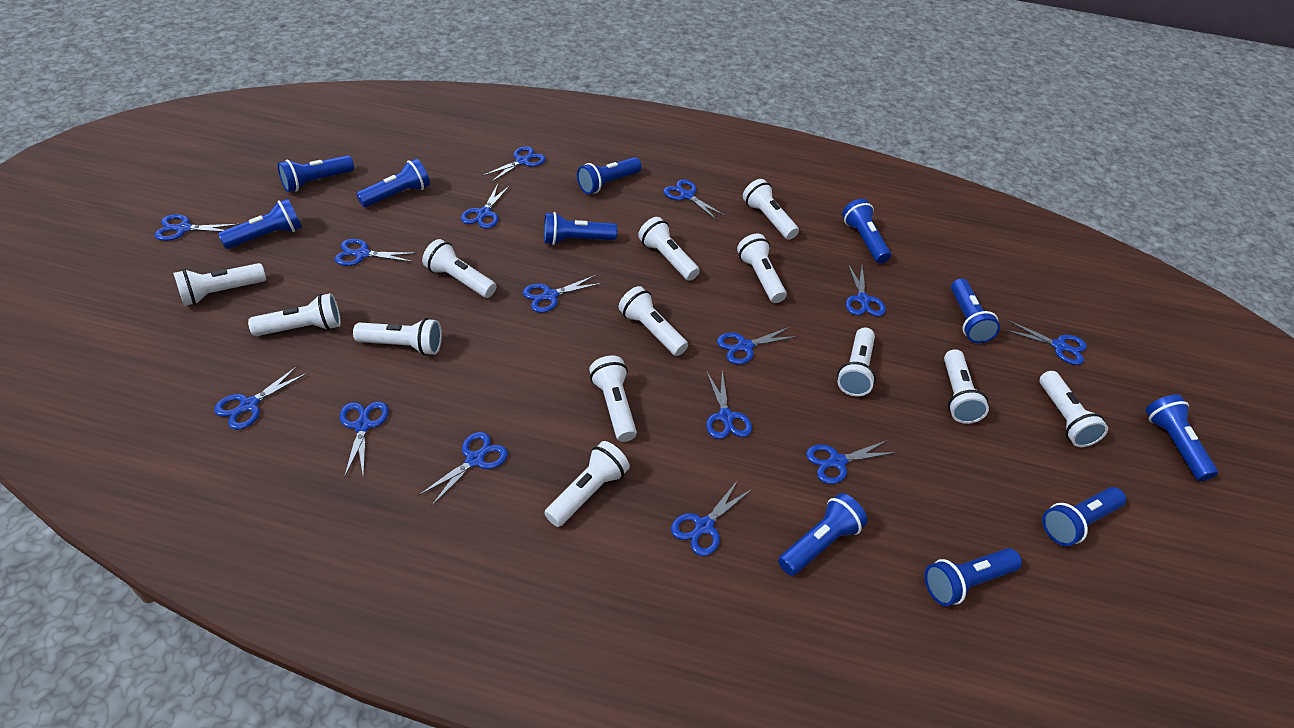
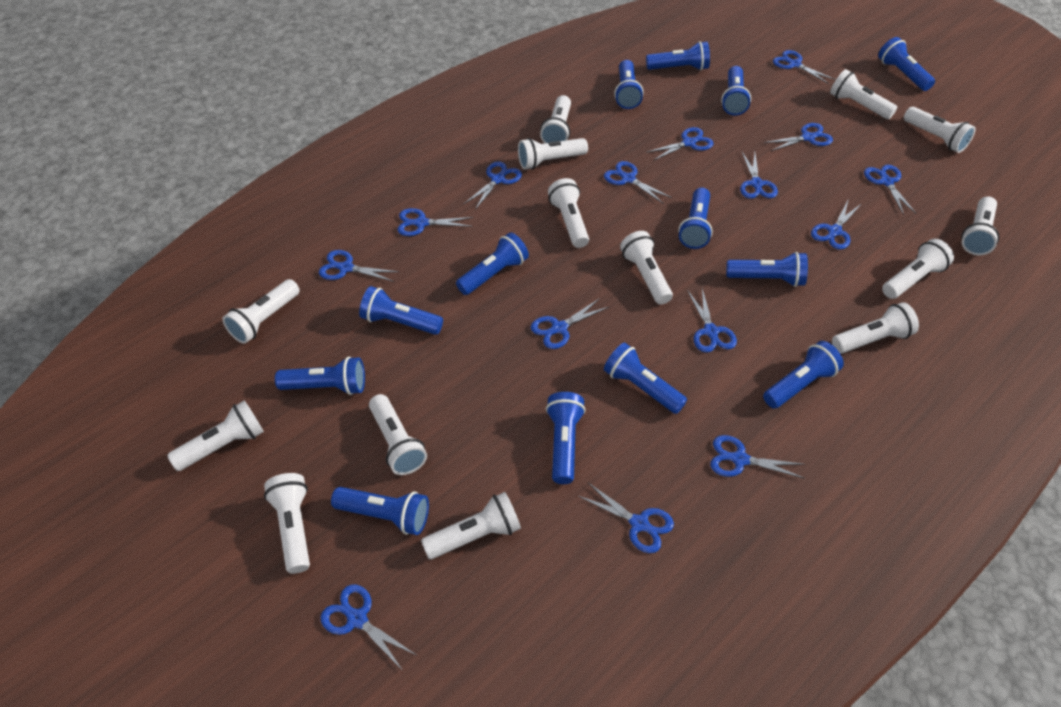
blue flashlight: [218,199,302,249] [278,155,354,192] [356,159,430,207] [544,212,617,245] [577,157,642,194] [778,493,868,576] [842,199,891,264] [924,548,1022,606] [951,278,1000,343] [1042,487,1126,546] [1146,394,1218,481] = 11 -> [275,357,365,395] [331,487,429,535] [359,286,443,335] [456,232,529,295] [546,392,586,484] [604,343,687,414] [614,60,644,109] [646,41,710,70] [678,188,713,249] [721,66,751,115] [726,252,808,287] [763,341,844,409] [878,37,935,91] = 13
white flashlight: [173,263,266,306] [248,293,341,336] [353,318,442,356] [422,239,496,298] [544,441,630,527] [589,355,637,442] [618,286,688,356] [638,217,700,281] [737,234,787,303] [743,179,799,240] [837,327,876,396] [944,349,989,424] [1040,371,1108,447] = 13 -> [167,401,264,471] [222,279,300,344] [264,473,310,574] [369,394,427,475] [421,492,521,559] [518,138,588,170] [540,95,571,143] [548,178,589,248] [620,231,673,305] [830,69,897,119] [832,302,919,354] [882,239,954,299] [904,107,975,153] [961,196,999,255] = 14

